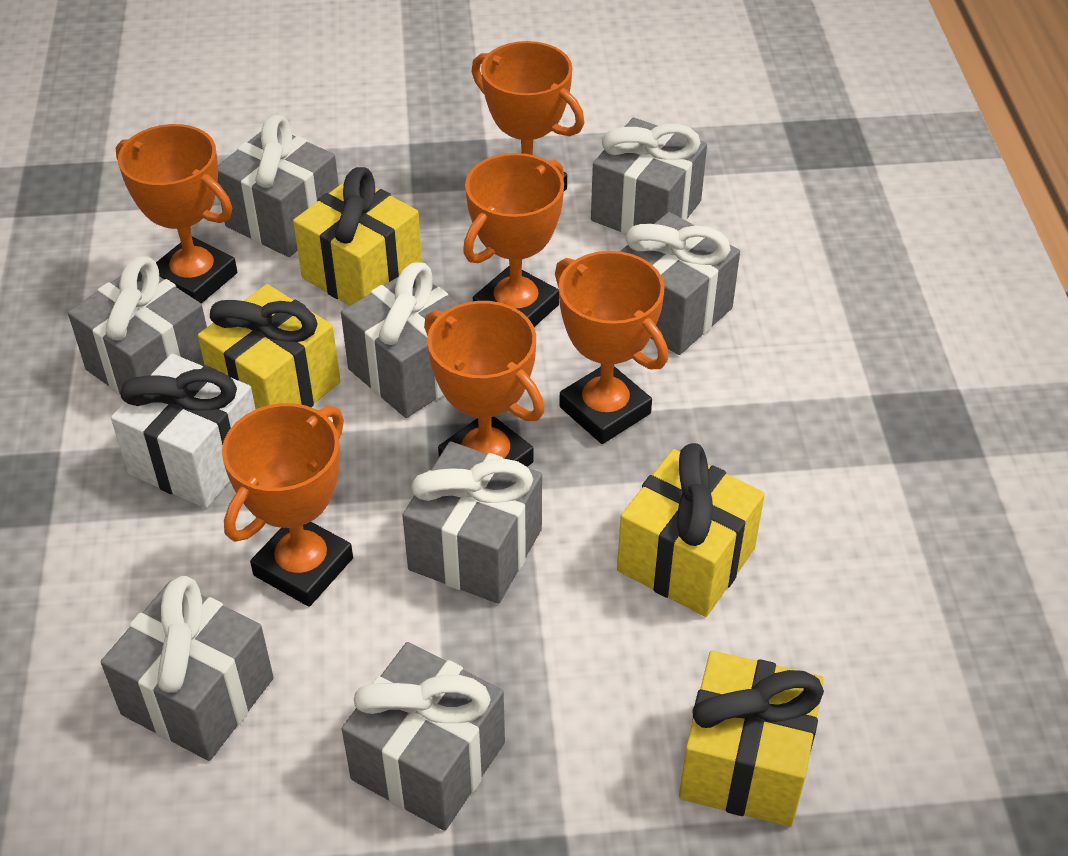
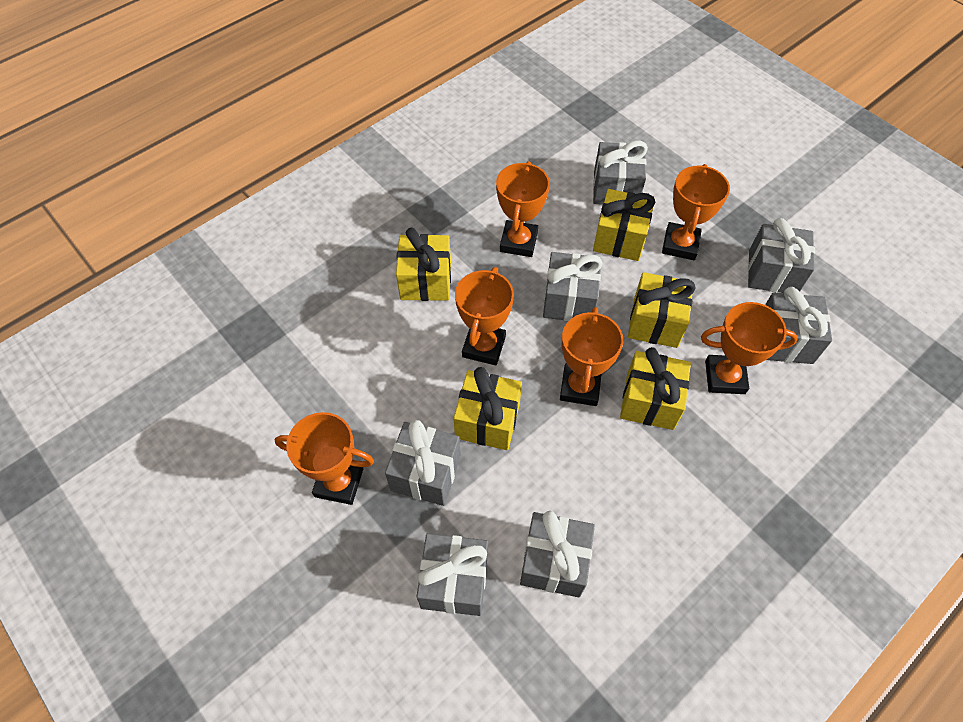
grey gift: [68,256,207,395] [101,576,274,761] [217,115,339,257] [341,262,459,418] [342,642,505,831] [402,441,542,604] [591,118,707,235] [621,212,740,355] = 8 -> [385,420,461,506] [417,534,488,616] [520,511,595,597] [543,252,603,321] [593,141,648,205] [748,218,815,293] [765,287,832,364] = 7
white gift: [111,354,256,508] = 1 -> none = 0
yellow gift: [198,284,340,409] [293,167,422,306] [617,443,765,617] [679,651,824,827] = 4 -> [396,227,451,301] [453,367,522,450] [593,189,655,261] [620,347,691,430] [628,272,696,348] = 5

